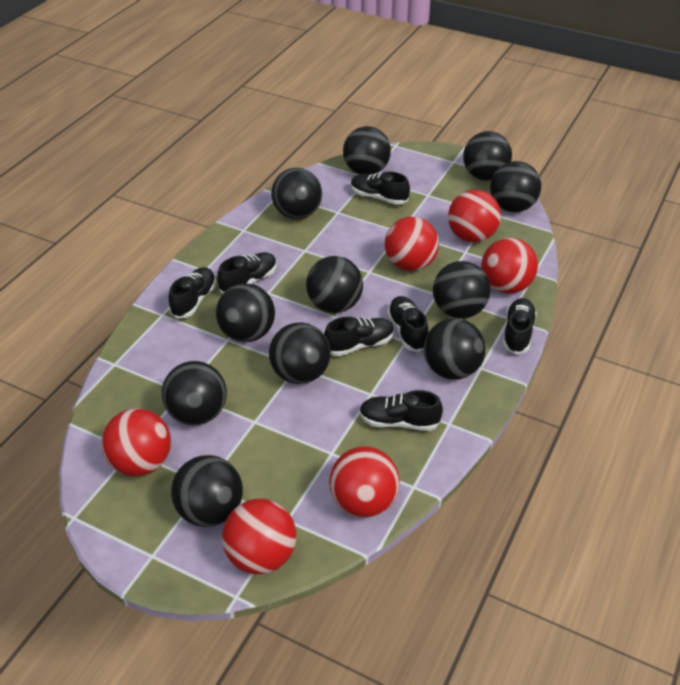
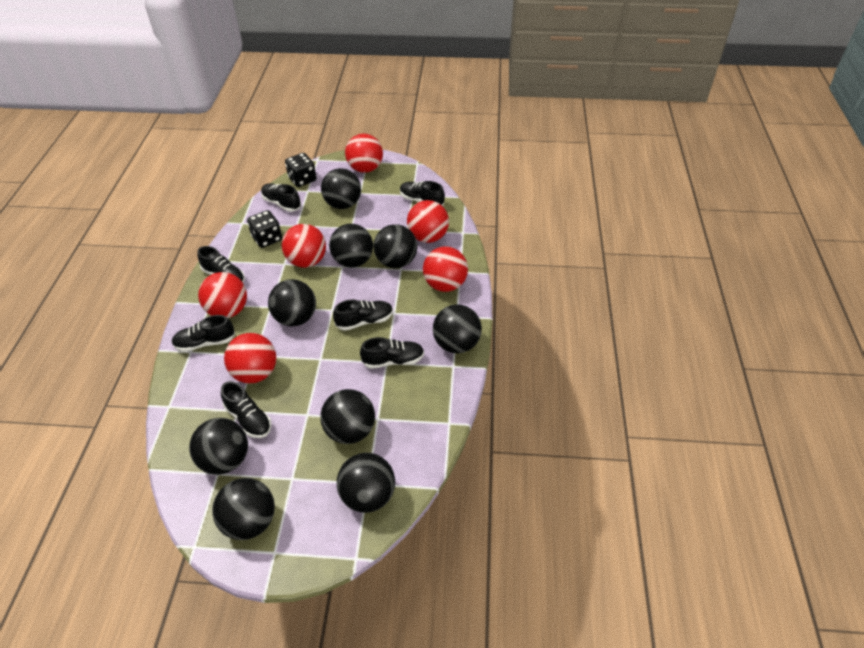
black ball: [162,361,227,425] [171,455,243,527] [216,283,275,342] [269,322,331,384] [271,168,322,219] [306,256,363,313] [343,126,391,174] [424,318,486,380] [433,261,491,319] [463,131,512,181] [490,161,541,212] = 11 -> [189,418,248,475] [212,478,275,540] [268,279,316,327] [320,389,375,444] [321,168,361,209] [329,224,373,268] [337,453,395,513] [374,224,417,268] [433,304,482,353] = 9
black dice: none = 0 -> [247,210,282,248] [285,153,316,187] = 2

